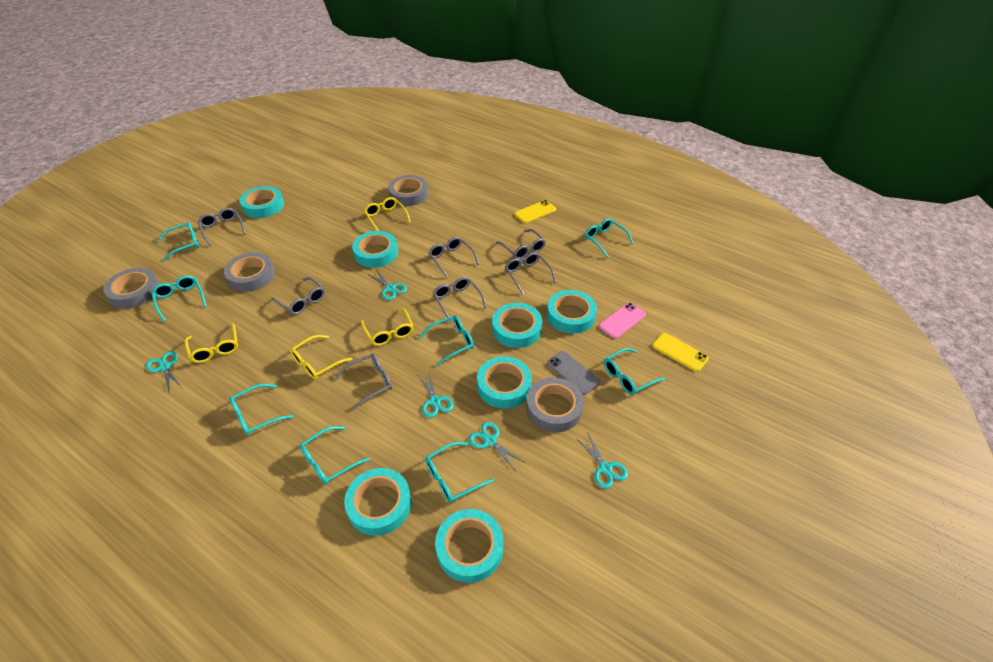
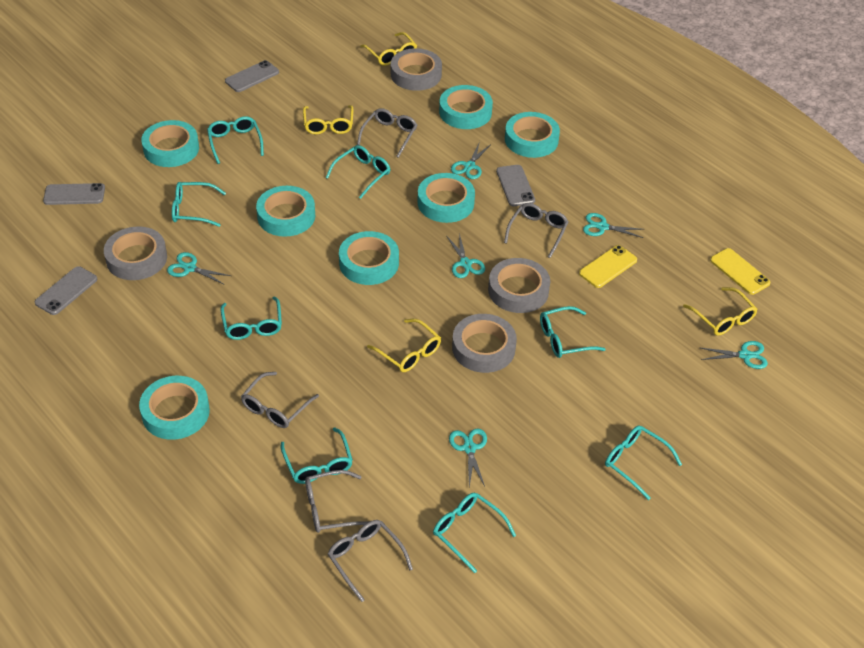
grey glasses: [198,208,246,246] [271,277,325,315] [335,354,392,410] [428,237,479,278] [433,277,487,323] [496,229,546,259] [505,252,556,295] = 7 -> [241,372,319,428] [305,470,368,533] [328,520,413,602] [357,108,417,158] [504,203,569,258] = 5
grey phone: [547,351,600,395] = 1 -> [35,266,97,315] [43,183,105,205] [225,60,279,92] [496,165,535,206] = 4
pink phone: [599,303,646,338] = 1 -> none = 0
turquoise scissors: [146,351,181,392] [367,270,407,300] [417,372,453,418] [469,422,525,470] [576,432,628,489] = 5 -> [167,252,231,284] [447,233,485,278] [449,429,487,487] [451,141,491,179] [583,213,645,238] [701,341,768,369] = 6

